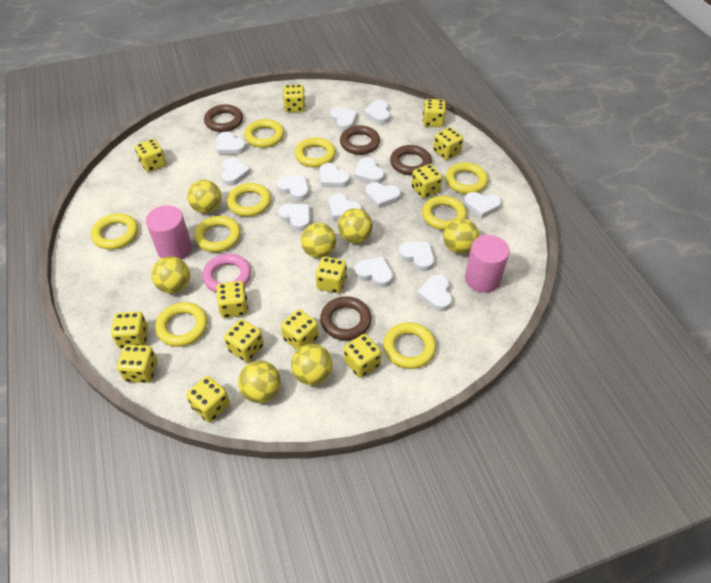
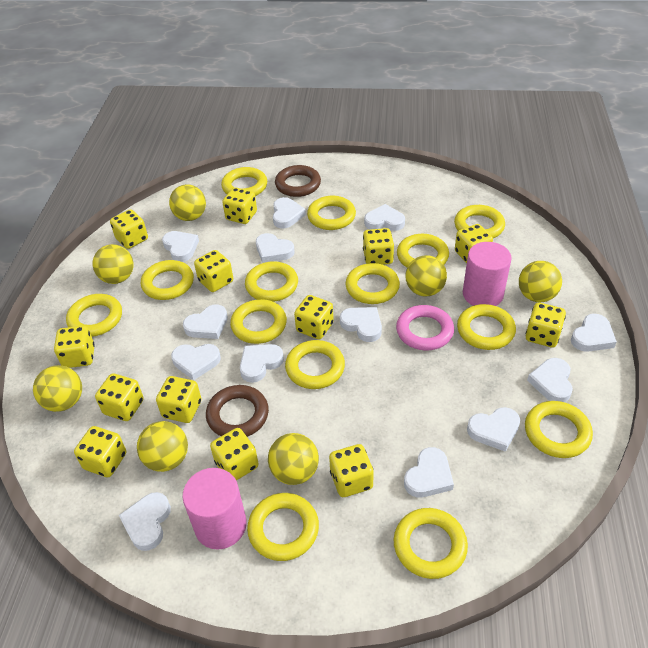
brown ring: [204,104,243,132] [320,296,371,340] [340,125,380,155] [390,145,432,175] = 4 -> [206,385,269,437] [275,165,321,197] = 2
white heart: [217,132,246,155] [221,158,251,186] [277,175,309,201] [278,204,310,231] [320,163,350,188] [329,194,362,221] [330,107,358,131] [354,157,384,183] [355,256,393,287] [363,100,390,124] [365,182,401,209] [399,242,434,271] [417,274,452,311] [464,192,501,219] = 14 -> [119,492,171,551] [162,231,199,262] [171,344,221,380] [183,305,228,339] [240,344,284,383] [256,233,295,263] [273,197,306,229] [340,307,382,342] [364,204,405,231] [404,447,454,498] [467,407,520,452] [527,358,573,402] [571,314,617,352] = 13
yellow ring: [91,213,138,250] [155,302,208,347] [194,216,241,252] [227,183,271,217] [244,119,284,148] [295,137,336,168] [383,322,436,369] [422,196,467,230] [445,162,488,194] = 9 -> [66,294,122,337] [141,260,194,300] [221,167,267,196] [230,299,287,344] [245,261,298,302] [247,493,319,561] [285,340,345,389] [307,196,356,230] [345,263,400,304] [393,508,468,579] [397,234,449,267] [454,205,505,238] [457,304,516,350] [525,401,593,458] = 14

